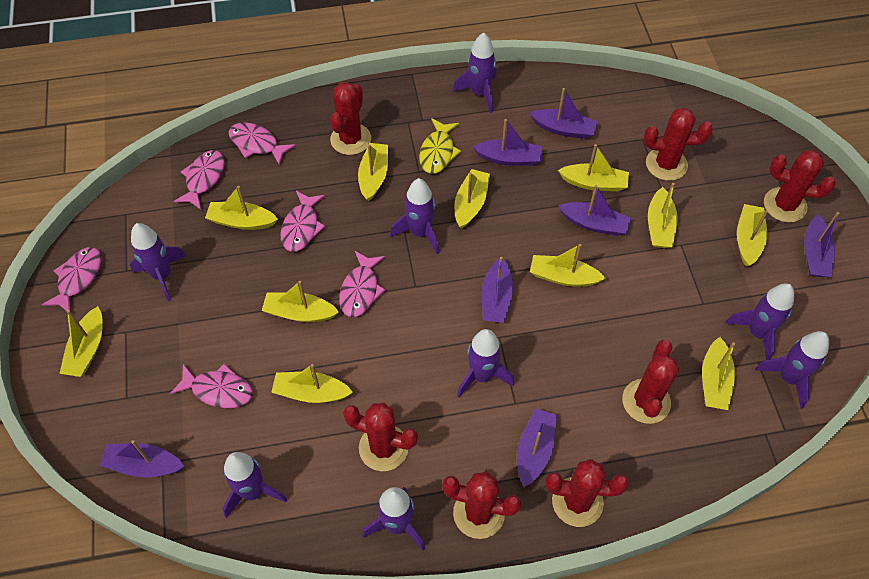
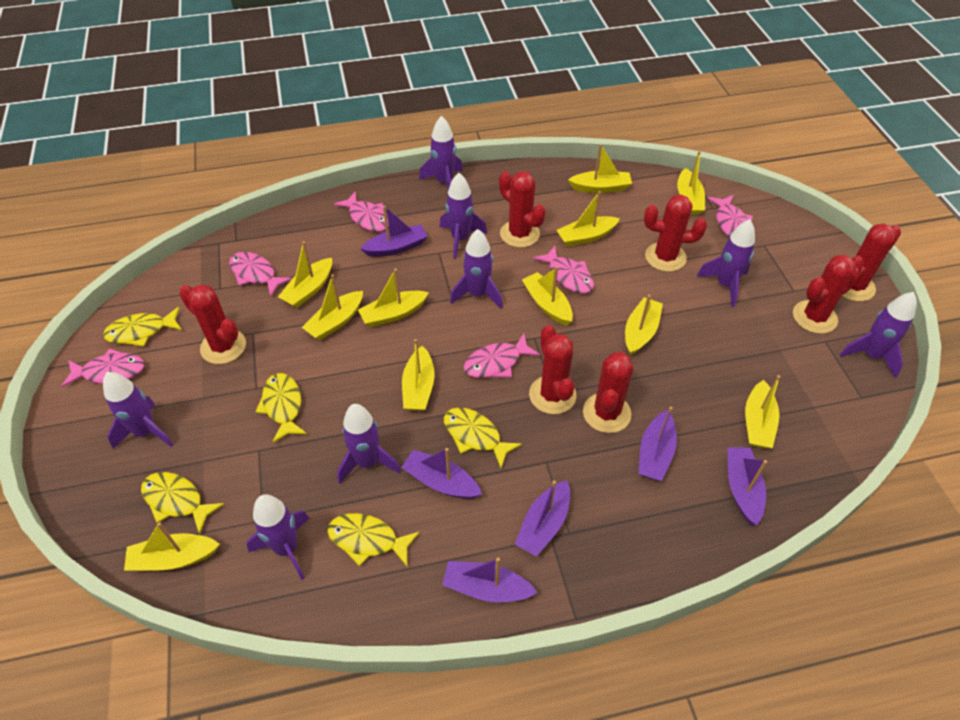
purple boat: [99,440,184,477] [473,119,542,166] [482,257,513,323] [517,408,557,487] [530,88,598,139] [559,185,631,236] [804,212,839,277] = 7 -> [360,206,428,257] [401,448,482,499] [442,557,538,602] [515,480,570,557] [638,407,677,481] [727,447,767,526] = 6
yellow fish: [419,118,461,174] = 1 -> [103,307,182,347] [141,472,224,534] [255,373,307,443] [327,513,420,566] [444,407,522,468] = 5

